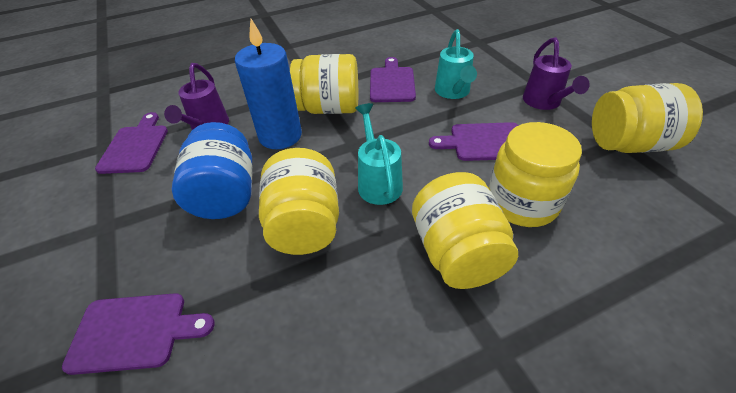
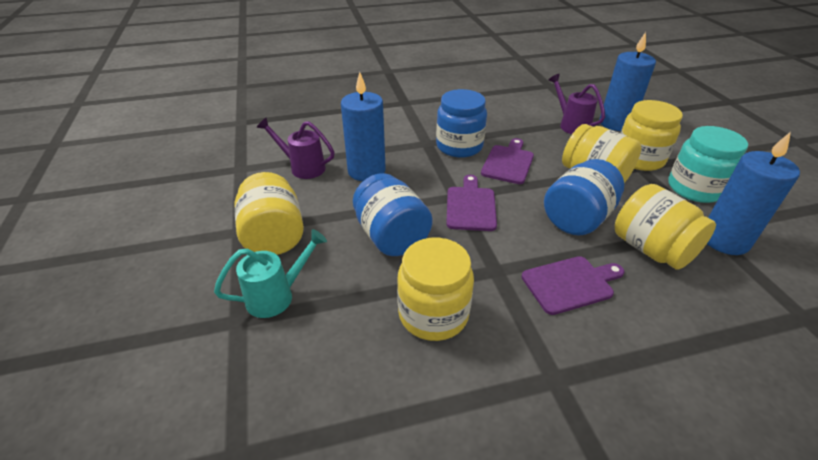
blue candle: [235,19,302,149] = 1 -> [341,72,386,181] [599,32,656,131] [707,132,800,255] = 3
blue jar: [172,122,252,219] = 1 -> [353,173,433,256] [436,89,487,158] [544,159,624,236] = 3
purple cutting board: [62,293,215,375] [95,112,168,174] [370,57,416,102] [429,122,519,161] = 4 -> [446,175,497,231] [481,138,534,184] [522,256,624,315] = 3
turquoise jar: none = 0 -> [668,126,748,203] = 1
turquoise watering can: [355,103,403,205] [435,29,477,99] = 2 -> [214,229,327,318] = 1

